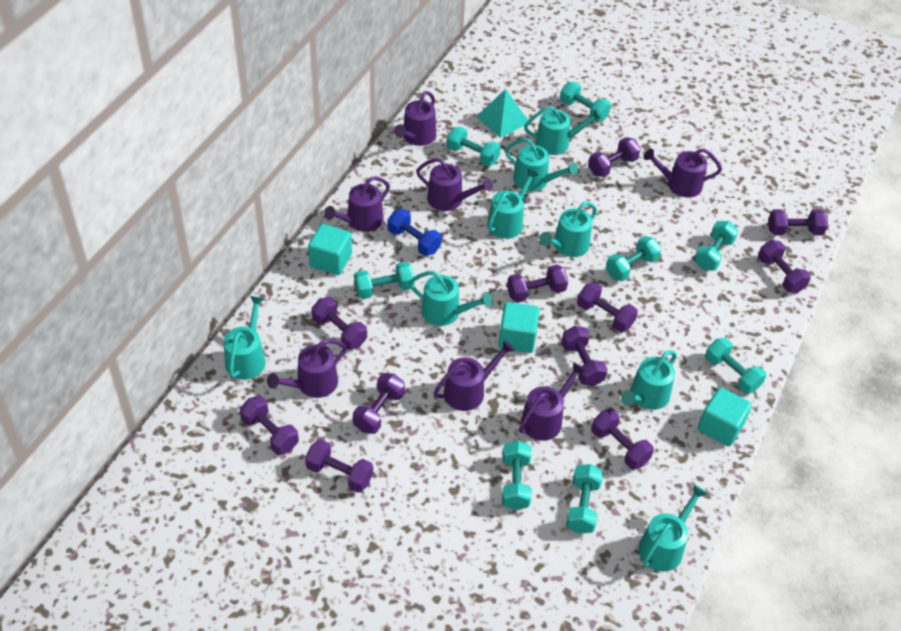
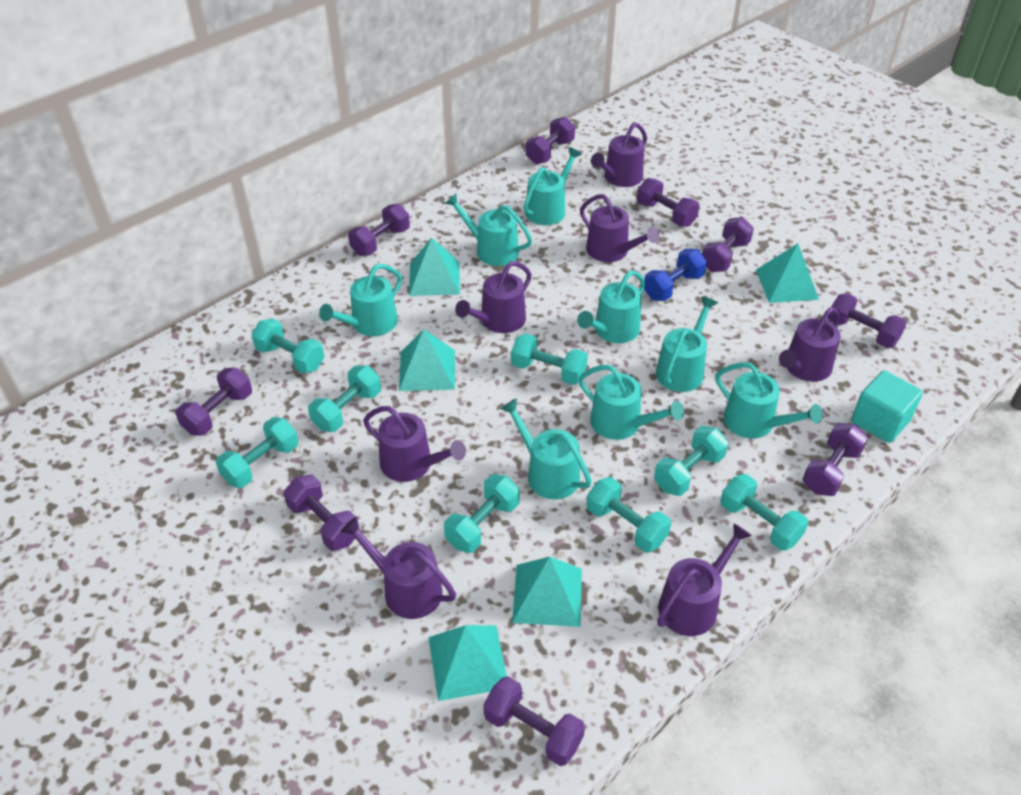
purple dumbbell: [240,396,299,455] [305,439,373,493] [311,297,367,350] [353,373,405,434] [507,264,568,303] [561,326,608,386] [577,282,638,332] [588,137,641,177] [591,409,654,470] [758,240,811,293] [768,209,828,235] = 11 -> [175,368,252,436] [284,475,360,551] [348,204,410,256] [483,676,585,766] [526,117,575,164] [637,178,700,227] [702,217,754,272] [802,423,868,496] [828,293,907,348] = 9
turquoise cube: [308,224,352,275] [498,302,540,353] [698,387,752,447] = 3 -> [851,371,923,443] = 1
turquoise pyramid: [476,89,528,138] = 1 -> [399,329,455,391] [409,238,460,296] [428,625,507,701] [512,557,582,627] [756,244,819,303] = 5

